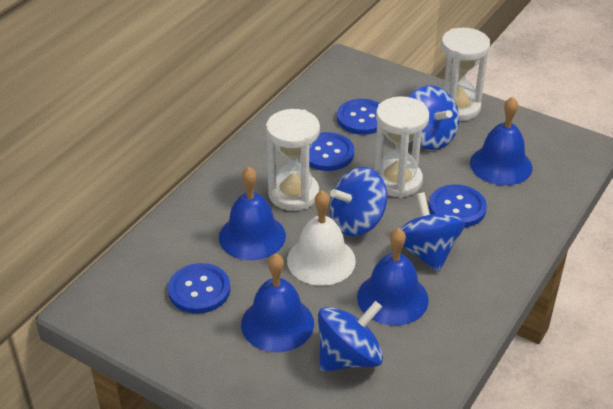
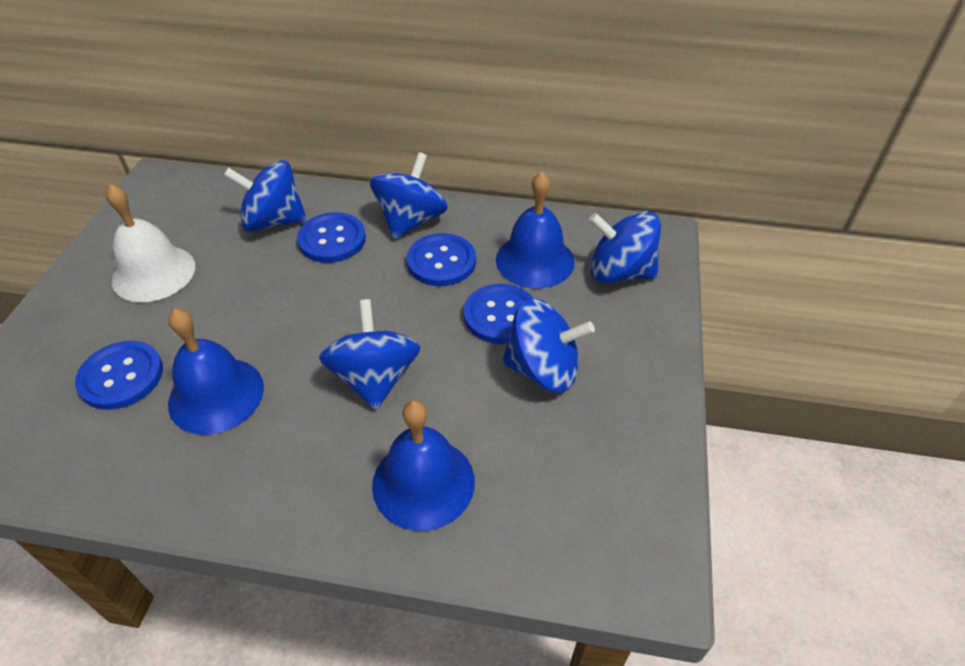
blue bell: [219,167,286,260] [241,253,314,352] [357,228,429,326] [470,97,532,186] = 4 -> [168,308,264,435] [372,400,475,531] [496,172,575,289] = 3
blue spinning top: [318,301,383,372] [330,167,387,236] [400,192,465,272] [409,85,459,150] = 4 -> [223,160,307,232] [319,299,421,410] [370,152,448,239] [502,298,595,393] [589,211,661,283] = 5
white hourglass: [266,109,320,211] [374,96,429,198] [441,28,490,121] = 3 -> none = 0

